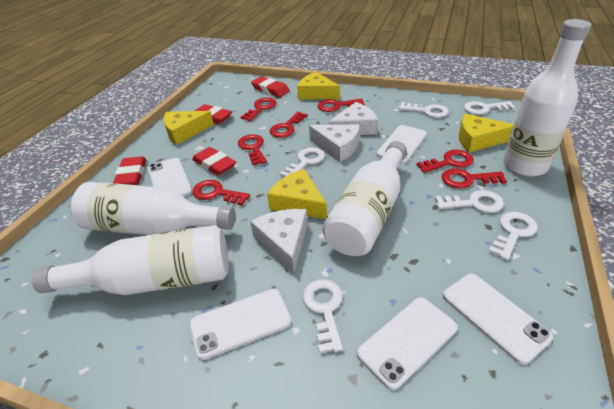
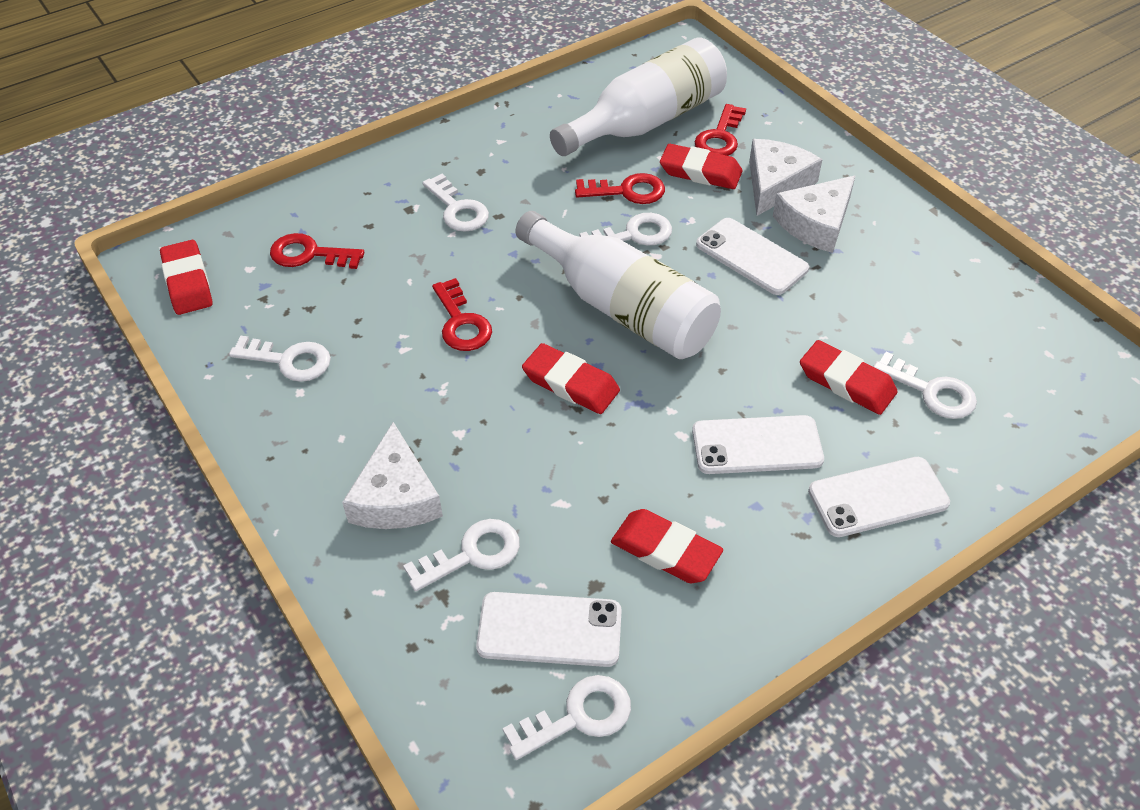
red eraser: [113,156,146,185] [192,147,236,175] [195,104,232,124] [251,76,290,97] = 4 -> [160,240,213,315] [522,343,620,414] [611,509,723,584] [660,144,743,189] [800,340,898,415] = 5
red key: [193,180,250,206] [238,134,267,165] [241,97,277,121] [270,112,308,138] [317,99,365,112] [416,149,474,173] [442,168,507,189] = 7 -> [270,233,364,269] [432,278,492,351] [575,173,665,204] [695,104,746,156] = 4
white bottle: [32,225,229,295] [70,182,236,235] [322,141,407,256] [503,19,592,177] = 4 -> [515,211,721,359] [550,38,727,156] = 2
white phone: [148,158,192,197] [189,289,292,360] [357,297,458,390] [376,125,427,164] [443,273,553,364] = 5 -> [476,592,622,667] [692,415,824,474] [696,218,809,295] [808,457,950,537] = 4
yellow cheese: [163,111,214,145] [267,169,327,219] [297,72,340,100] [459,114,514,153] = 4 -> none = 0

